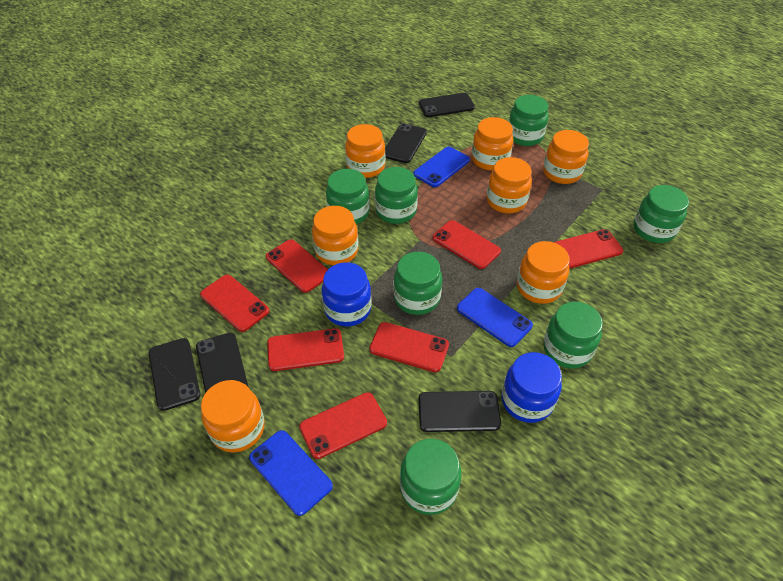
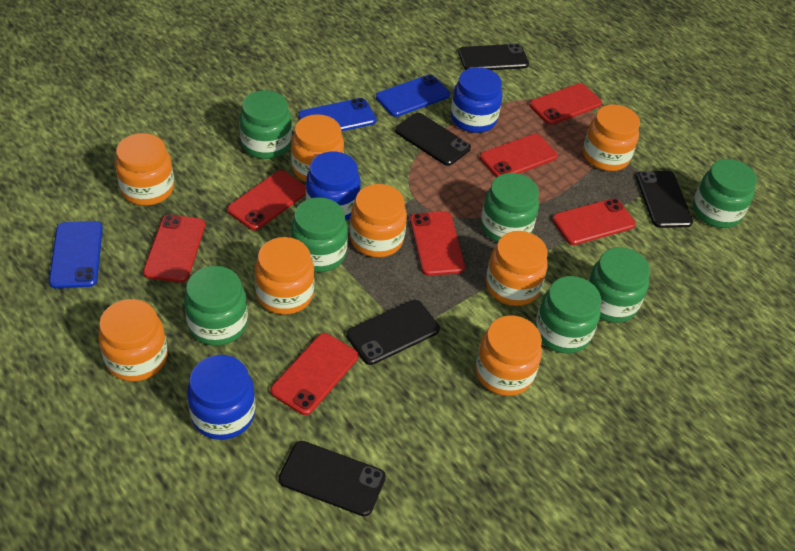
blue jar: [322,262,372,327] [502,352,562,423] = 2 -> [187,355,256,440] [306,152,361,221] [451,67,503,133] = 3
orange jar: [201,380,265,453] [312,206,358,265] [345,124,385,178] [472,117,513,171] [487,157,532,213] [517,241,570,304] [543,130,589,184] = 7 -> [98,299,168,382] [115,133,174,206] [255,237,314,314] [291,114,344,182] [350,184,407,257] [475,316,542,396] [486,231,548,306] [583,104,640,171] = 8

